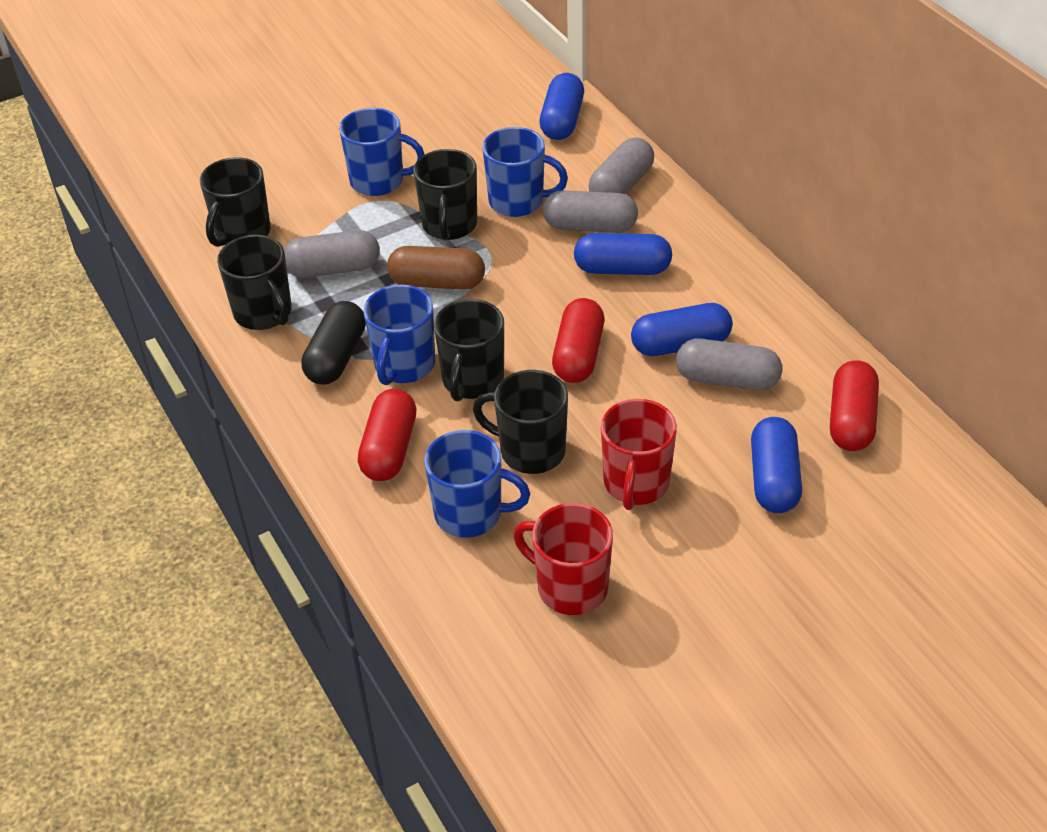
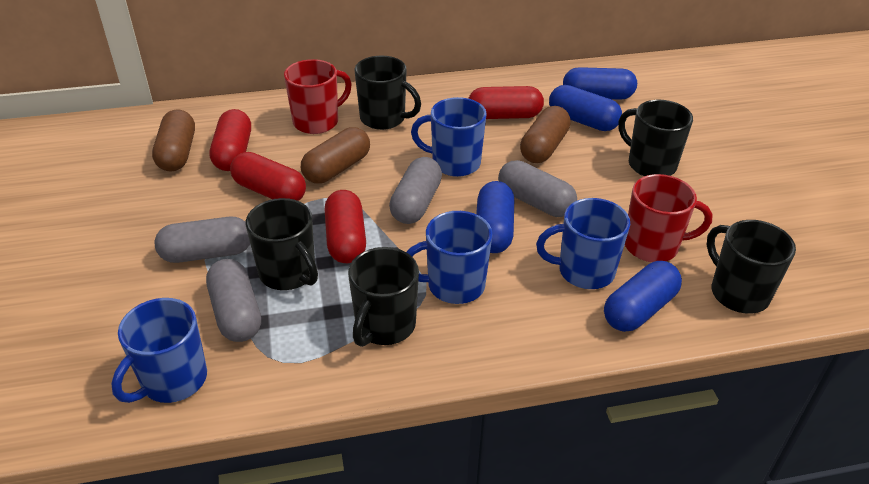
black capsule: [301,301,366,385] = 1 -> none = 0
brown capsule: [387,246,485,289] = 1 -> [152,109,195,172] [301,127,370,184] [520,106,571,163] = 3
red capsule: [358,389,417,481] [552,298,604,383] [830,361,879,451] = 3 -> [210,109,251,171] [230,152,306,201] [325,190,366,263] [468,86,544,119] = 4

